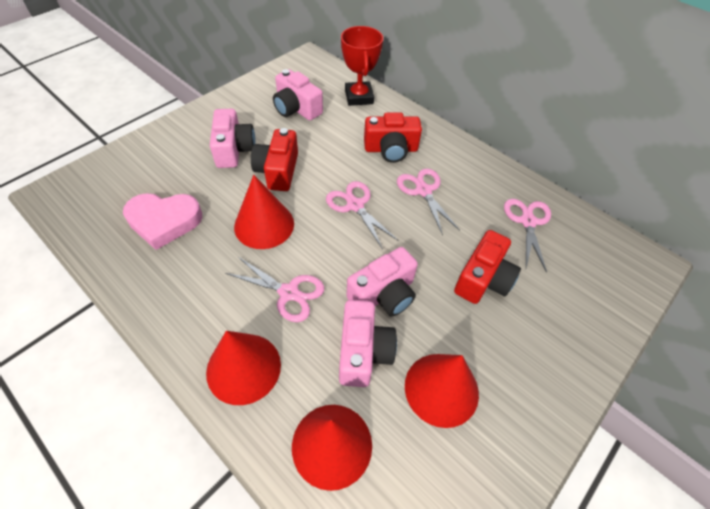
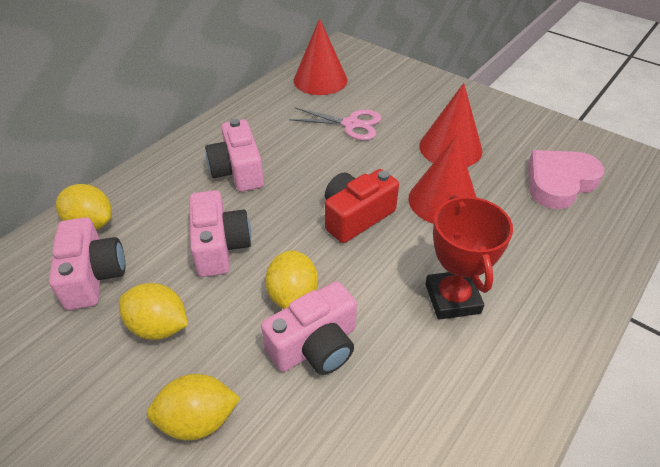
pink scissors: [225,257,324,322] [326,181,399,249] [397,169,460,235] [504,199,551,273] = 4 -> [289,107,381,140] = 1
red camera: [251,128,298,191] [364,112,422,163] [454,230,521,304] = 3 -> [325,169,399,243] = 1
red cone: [206,331,281,405] [234,175,294,249] [292,405,372,491] [405,354,479,428] = 4 -> [294,18,347,95] [408,135,477,224] [419,83,483,167] = 3
yellow lemon: none = 0 -> [56,184,112,230] [119,283,188,340] [147,374,240,441] [265,250,318,309] = 4

